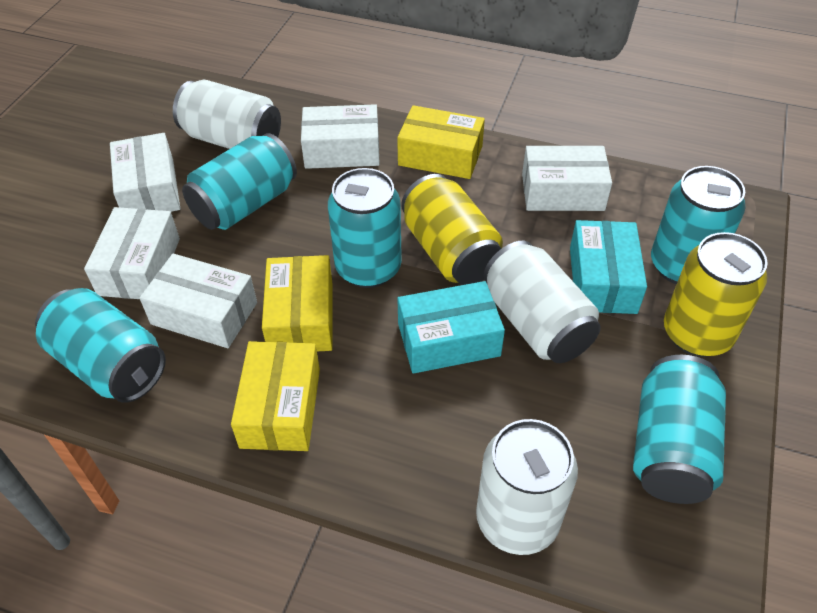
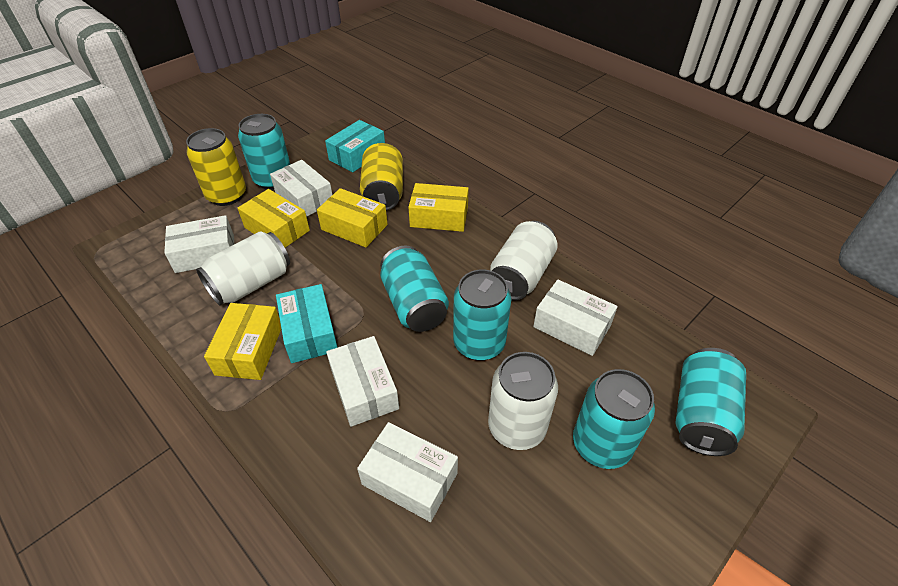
yellow box: [231,341,320,451] [262,255,332,351] [397,105,485,179] = 3 -> [204,303,281,380] [238,189,310,247] [317,188,388,247] [408,183,469,232] = 4

